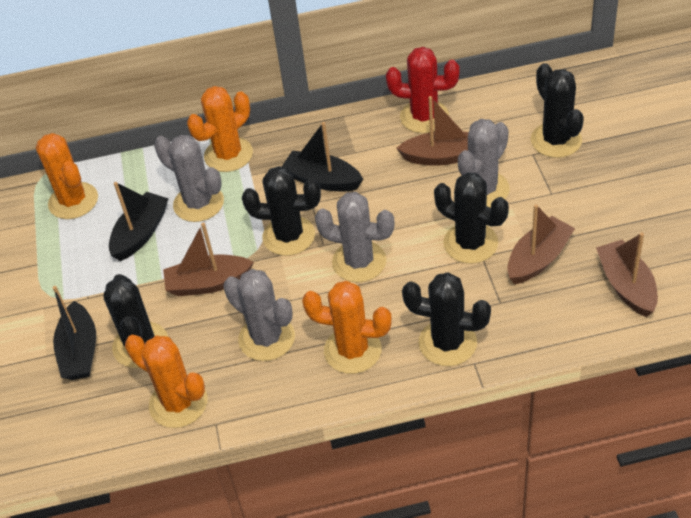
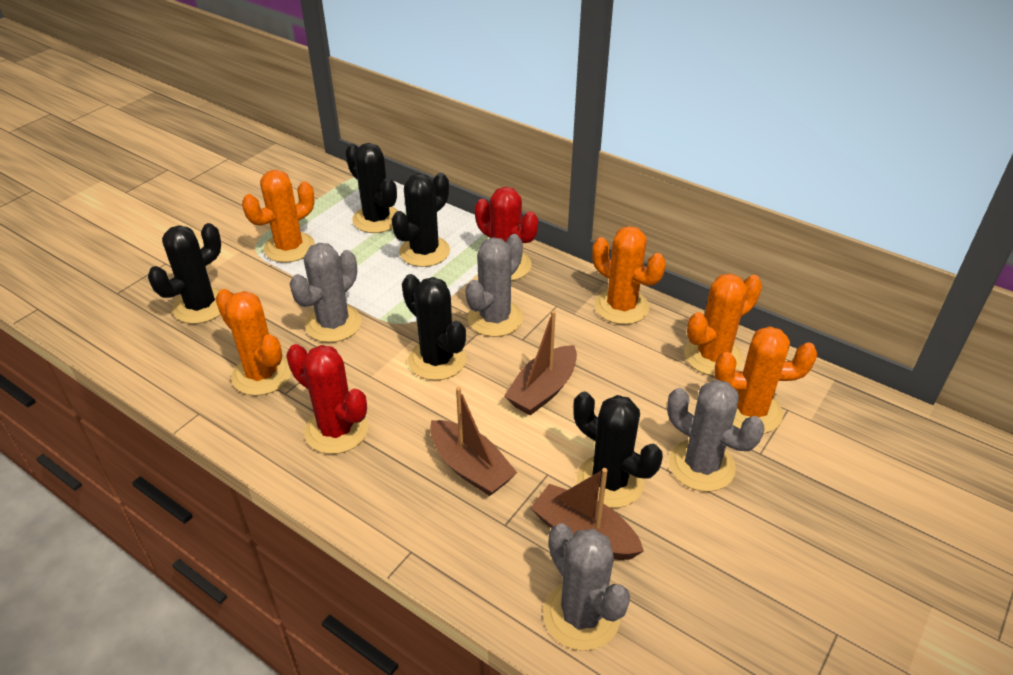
black boat: [53,286,96,380] [109,182,169,261] [282,122,363,191] = 3 -> none = 0
brown boat: [163,222,254,296] [396,96,469,166] [507,204,575,284] [596,232,658,317] = 4 -> [430,387,517,496] [504,310,577,416] [531,468,644,560] = 3
orange cactus: [36,133,98,219] [125,335,207,428] [187,86,253,172] [302,281,392,374] = 4 -> [215,289,292,396] [242,170,315,263] [592,226,666,324] [684,273,762,376] [714,326,818,434] = 5
red cactus: [386,47,460,133] = 1 -> [286,344,369,454] [475,187,538,281] = 2

